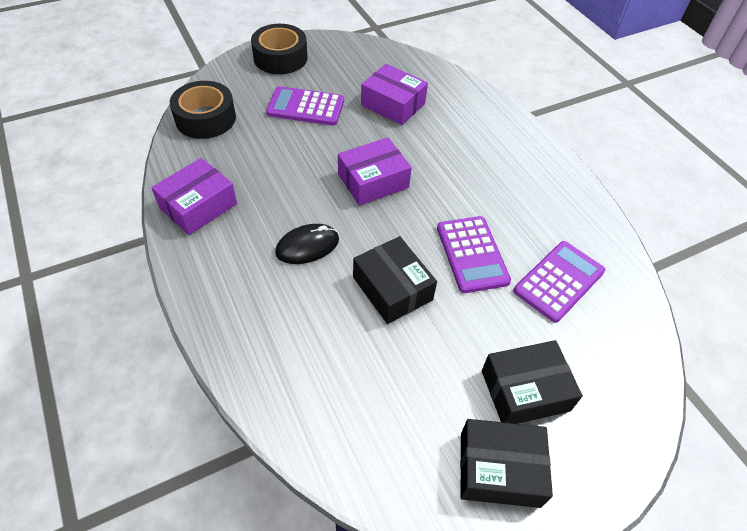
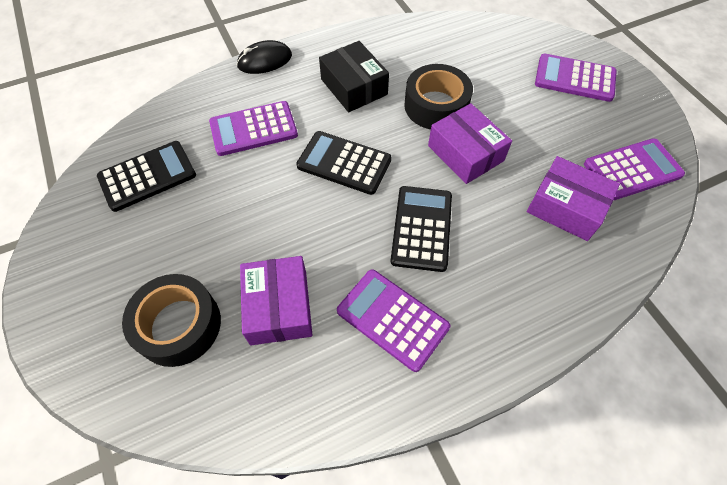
black box: [353,236,437,324] [460,419,553,508] [482,340,583,424] = 3 -> [319,41,389,112] = 1
black calculator: none = 0 -> [97,141,196,212] [296,131,391,195] [391,186,452,272] = 3
purple calculator: [266,86,344,126] [437,216,511,293] [513,241,605,323] = 3 -> [209,101,298,156] [337,269,450,372] [535,54,617,102] [584,138,685,200] = 4

